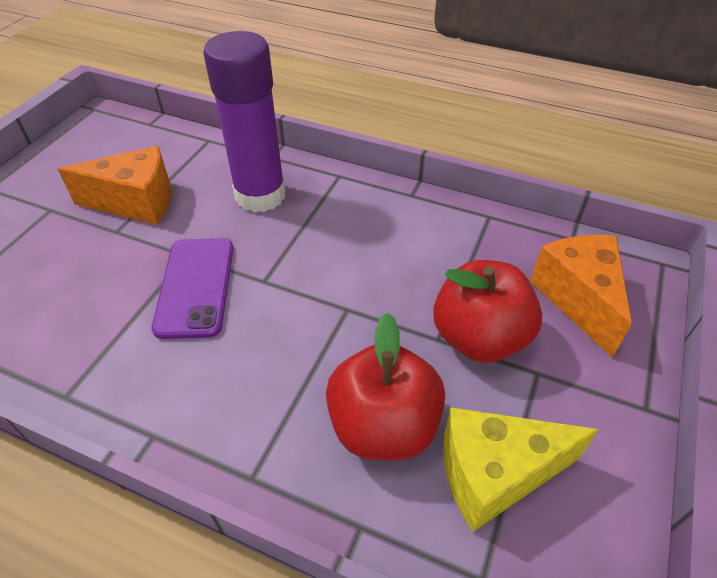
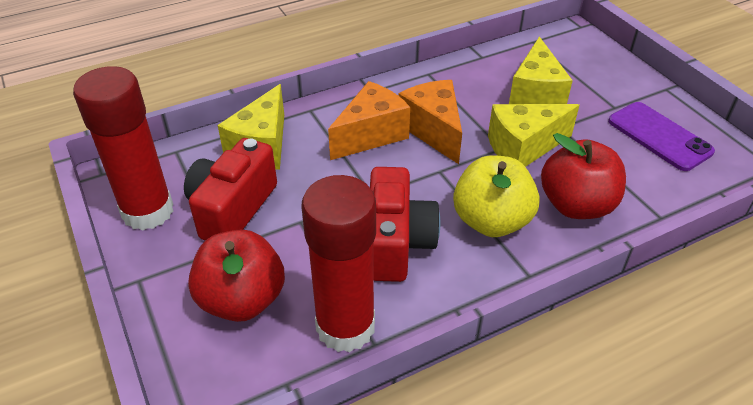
purple glue stick: [204,31,286,213] = 1 -> none = 0
red camera: none = 0 -> [184,138,277,241] [370,167,440,282] = 2
red glue stick: none = 0 -> [73,66,173,231] [301,175,376,352] = 2
yellow apple: none = 0 -> [453,155,540,237] = 1
yellow cheese: [443,407,599,532] = 1 -> [218,84,284,169] [488,104,580,167] [509,36,573,104] = 3

